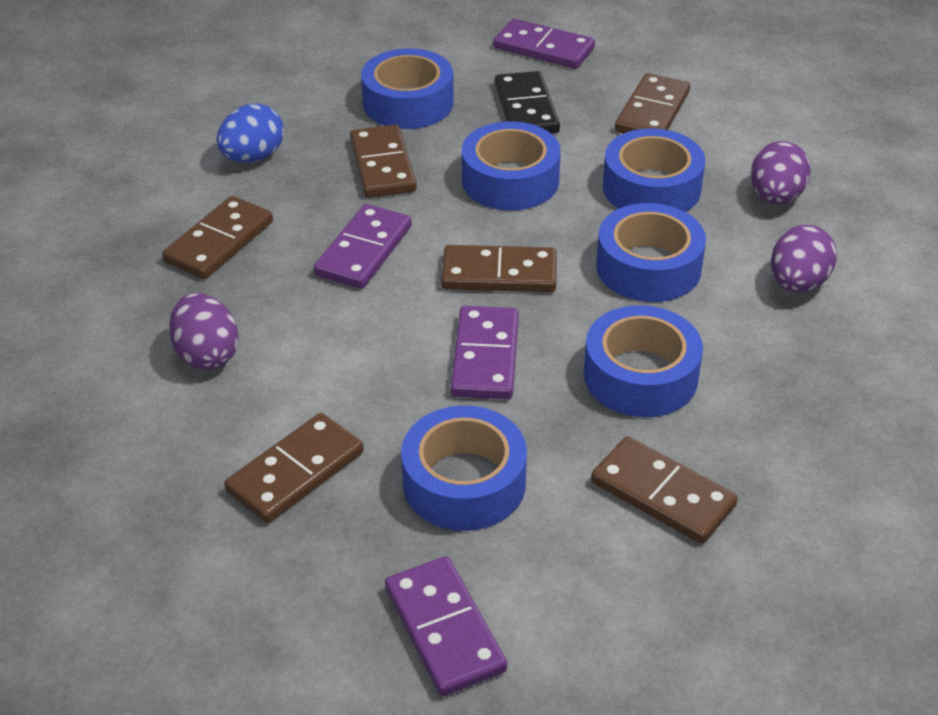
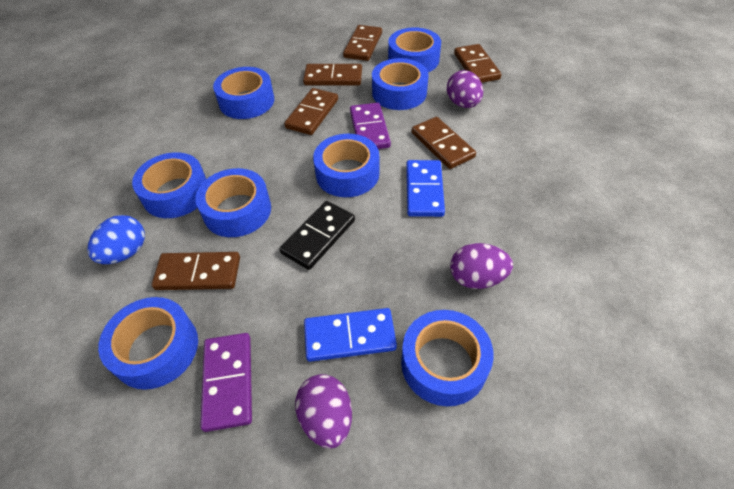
blue domino: none = 0 -> [304,308,397,362] [406,160,445,217] = 2
blue tape: [361,49,454,129] [401,405,527,531] [462,121,561,210] [584,305,703,417] [596,203,706,302] [603,128,705,212] = 6 -> [98,297,198,390] [132,152,206,218] [195,168,271,237] [213,67,274,119] [313,134,380,197] [372,58,429,110] [388,27,441,72] [401,310,494,406] = 8
purple domino: [314,204,412,289] [385,556,507,696] [451,306,519,399] [494,19,595,69] = 4 -> [200,333,252,432] [350,103,391,149] = 2

